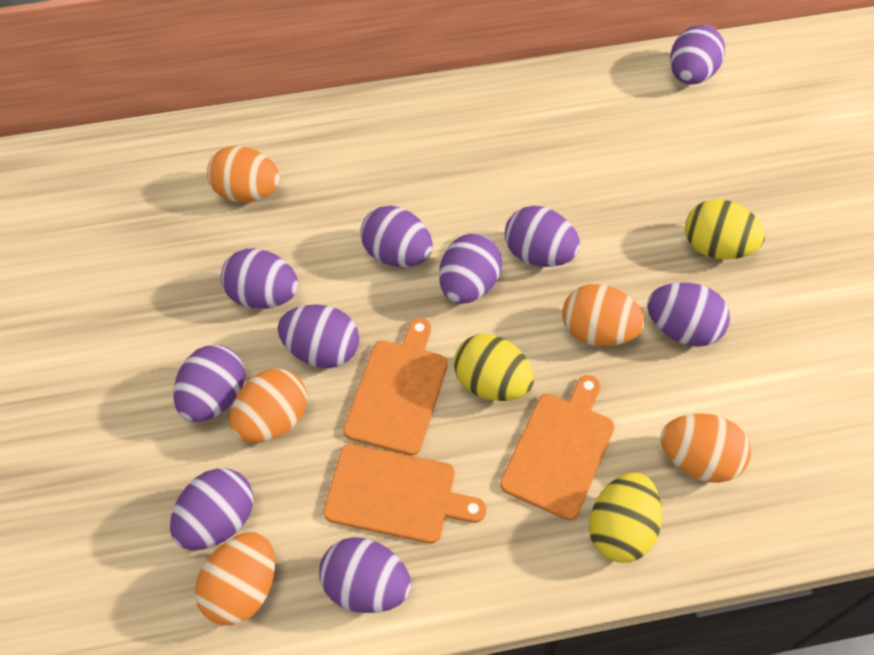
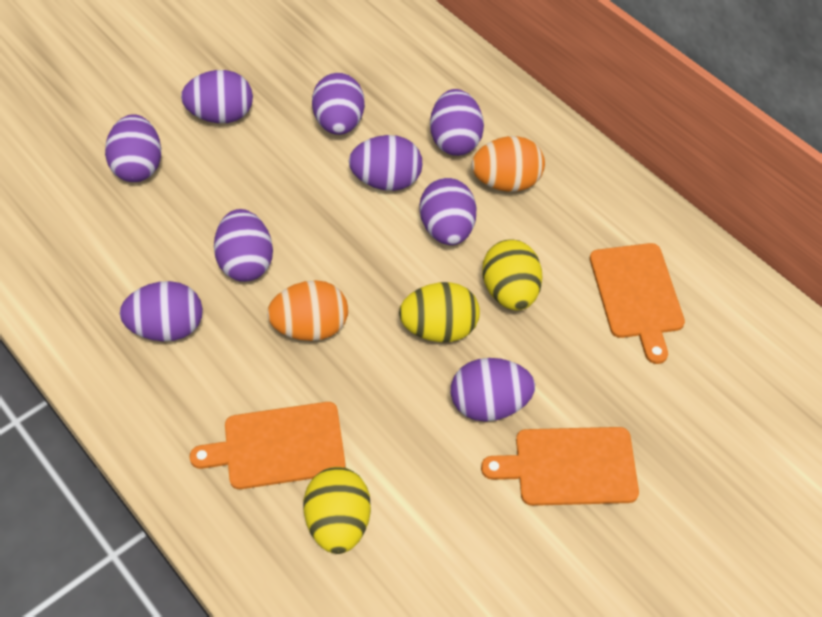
orange egg: [195,532,275,625] [207,146,280,203] [229,368,307,443] [562,284,645,346] [660,413,751,483] = 5 -> [267,280,348,341] [472,136,545,192] = 2
purple egg: [170,468,253,550] [173,345,245,422] [221,248,298,309] [277,305,359,368] [319,537,411,613] [360,206,433,267] [439,233,502,304] [505,206,580,267] [647,283,730,347] [670,25,725,85] = 10 -> [105,114,161,182] [120,281,203,341] [181,70,253,123] [214,209,273,282] [312,73,365,135] [349,135,423,191] [420,178,477,245] [430,89,484,156] [451,358,535,422] = 9

